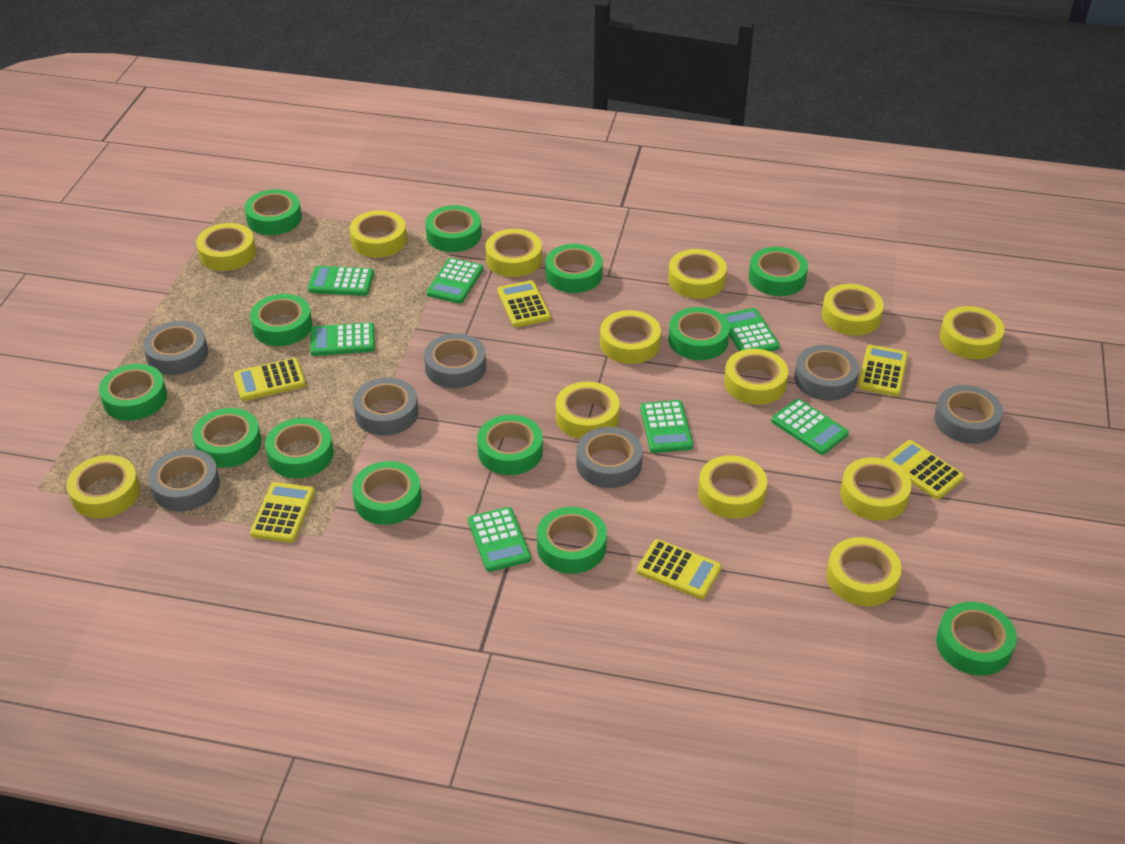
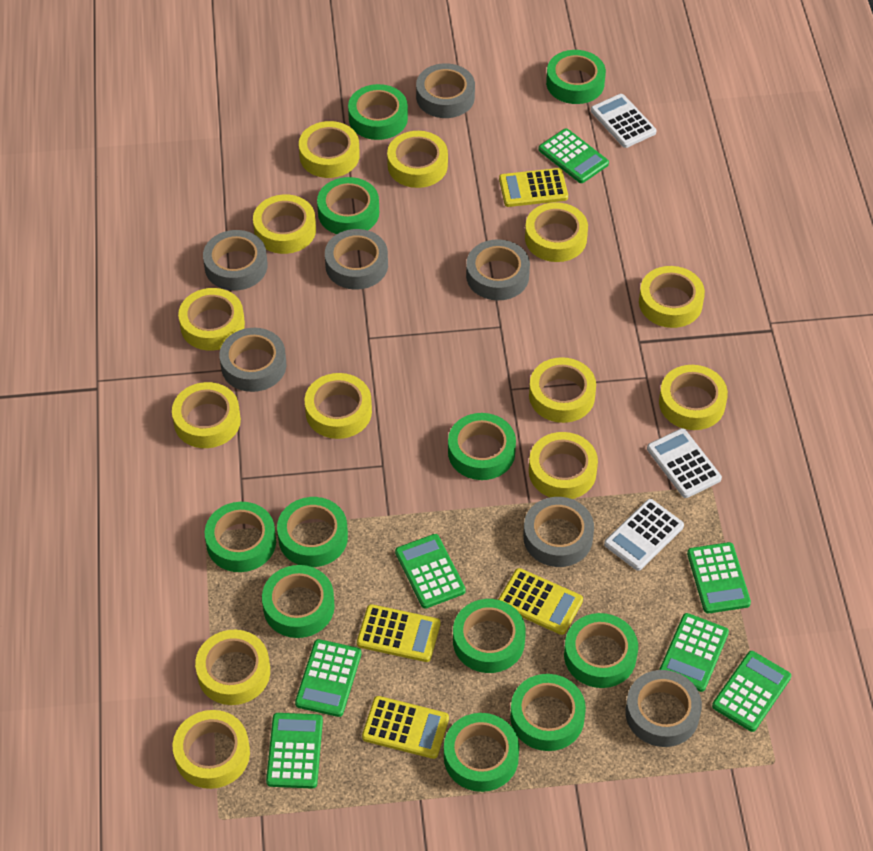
green tape: [99,364,167,421] [192,408,261,468] [244,189,302,235] [250,294,312,346] [265,418,334,478] [352,461,422,525] [425,205,482,252] [477,415,543,475] [537,507,607,574] [545,244,603,293] [668,307,730,360] [749,247,808,296] [936,602,1017,676] = 13 -> [205,502,276,572] [262,565,335,638] [277,497,348,567] [317,177,379,234] [348,84,408,140] [444,713,519,792] [448,413,516,480] [453,599,526,673] [510,674,586,751] [546,50,606,104] [564,613,638,688] = 11
white calculator: none = 0 -> [591,94,656,148] [604,499,684,571] [647,428,722,498] = 3
yellow calculator: [234,358,306,401] [250,482,315,543] [497,280,551,327] [637,539,722,599] [858,345,908,396] [884,440,964,499] = 6 -> [357,604,440,662] [362,696,449,759] [498,568,583,635] [499,168,568,207] = 4

